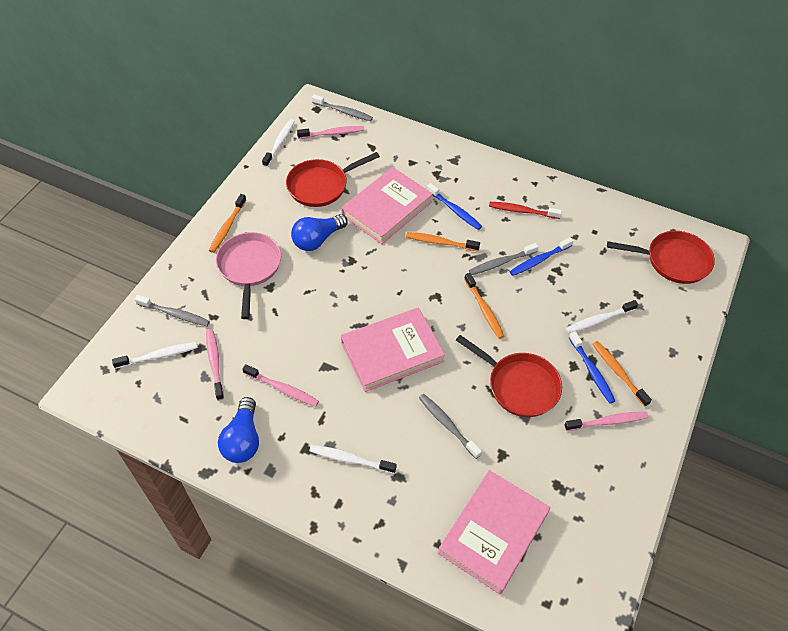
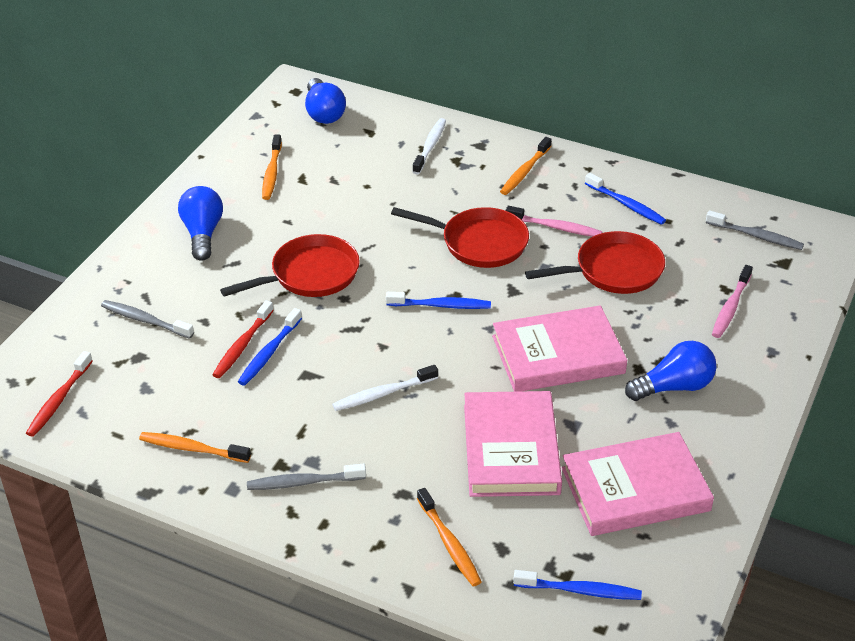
blue light bulb: [218,397,259,463] [291,214,348,251] = 2 -> [178,186,223,261] [305,78,346,124] [625,341,716,401] = 3
blue toothbrush: [427,183,482,230] [509,237,574,276] [569,331,615,404] = 3 -> [238,308,302,386] [386,292,491,309] [513,570,642,600] [585,173,666,225] = 4
grey toothbrush: [135,295,210,326] [312,94,373,121] [419,394,482,459] [469,243,539,275] = 4 -> [101,300,194,339] [247,464,366,490] [706,210,804,250] = 3
pink pan: [216,232,281,319] = 1 -> none = 0
pink toothbrush: [206,329,224,400] [242,364,319,407] [297,126,364,139] [564,411,648,431] = 4 -> [506,206,602,237] [712,265,753,338] = 2
red toothbrush: [489,202,562,219] = 1 -> [26,351,93,437] [212,300,274,378] = 2
white toothbrush: [112,342,198,369] [262,120,295,167] [309,445,397,474] [565,300,638,334] = 4 -> [332,365,438,411] [412,118,446,174] = 2

